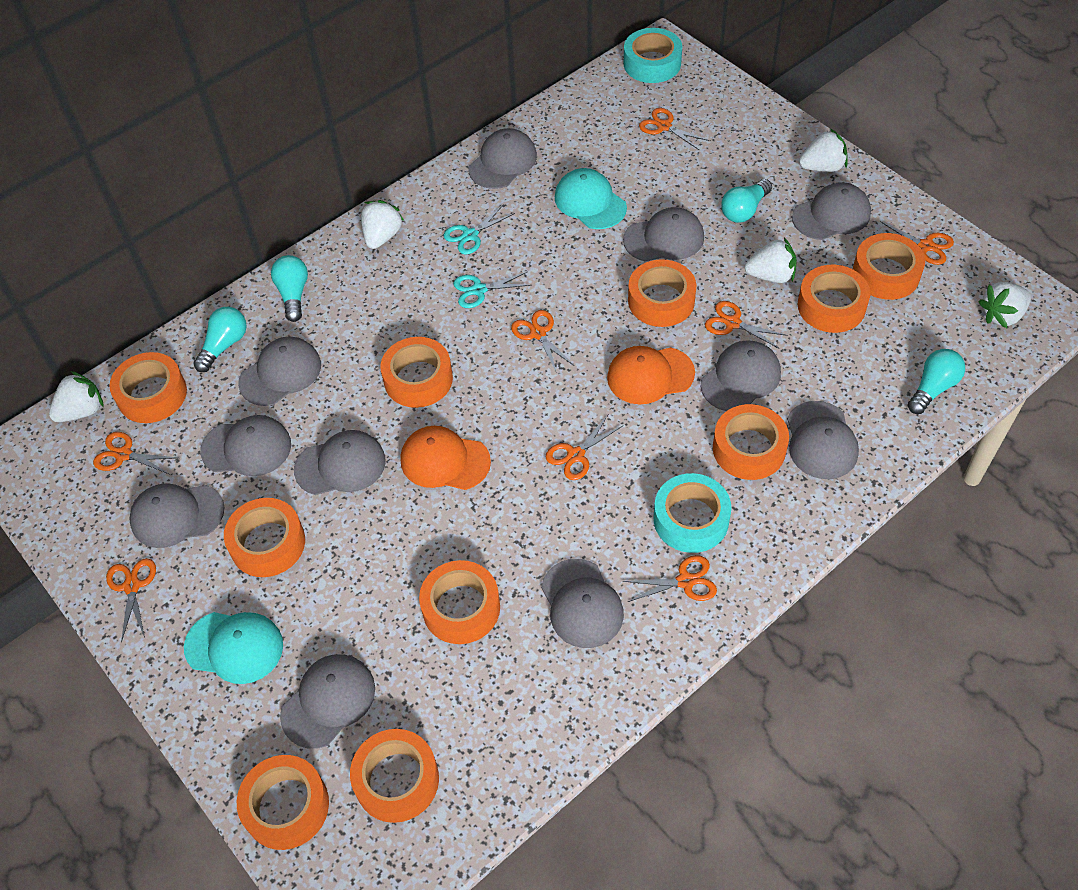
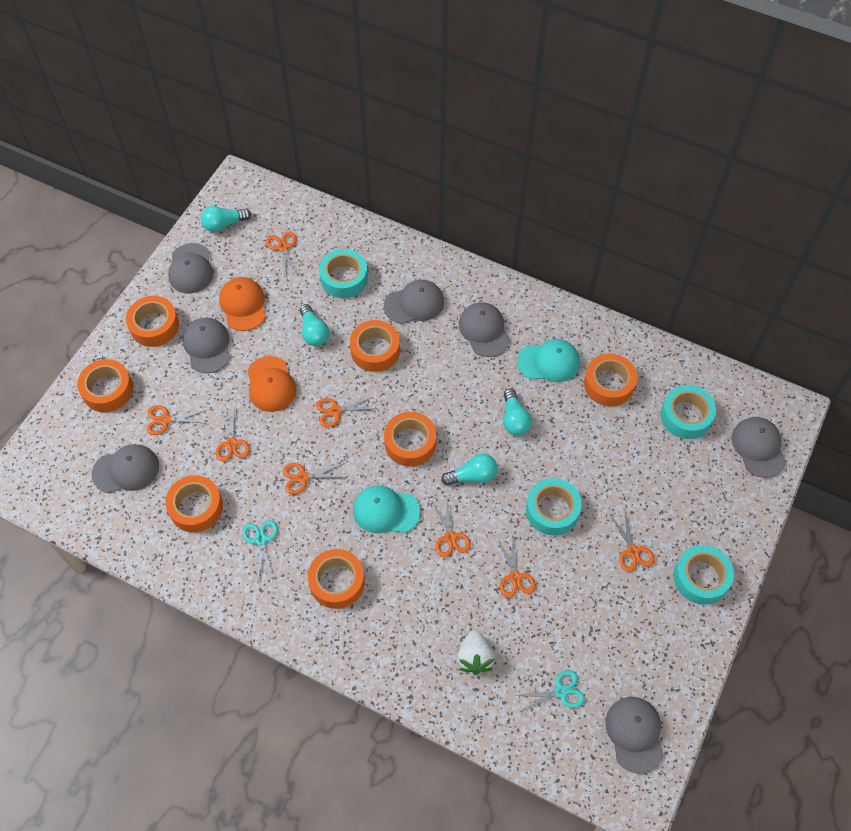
grey cap: [129,483,225,548] [200,415,291,476] [238,337,321,406] [280,654,375,749] [294,430,386,495] [468,128,537,189] [541,559,624,648] [623,207,704,262] [700,340,781,411] [787,401,859,479] [792,182,871,240] = 11 -> [92,444,159,493] [168,243,213,294] [183,318,230,373] [384,280,444,324] [459,302,510,357] [606,697,664,774] [732,417,786,478] = 7
orange tape: [109,352,187,423] [224,498,305,577] [237,755,329,850] [350,729,439,823] [380,337,453,408] [419,560,500,644] [628,259,696,327] [713,404,789,480] [797,265,870,333] [853,233,925,300] = 10 -> [77,359,133,412] [126,296,179,347] [165,475,223,532] [308,549,365,609] [350,320,400,372] [384,412,436,467] [584,353,637,407] = 7
turquoise tape: [624,28,682,83] [653,473,732,553] = 2 -> [319,249,368,298] [526,478,582,536] [660,385,716,439] [674,545,734,605] = 4
white strawberry: [49,371,104,422] [361,200,404,249] [745,238,797,283] [799,129,848,172] [978,282,1031,328] = 5 -> [457,630,495,675] = 1

